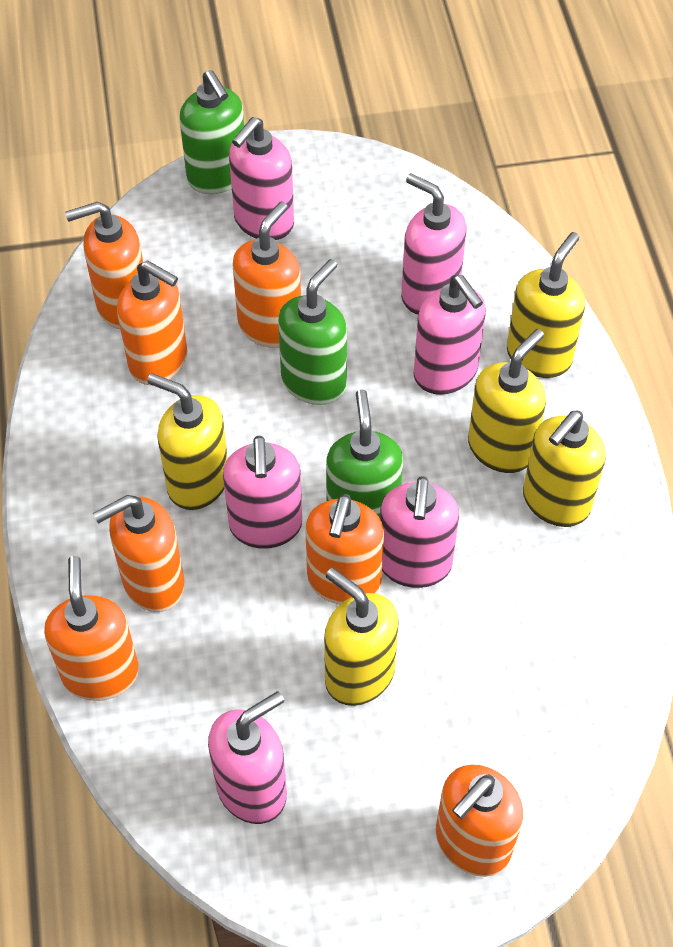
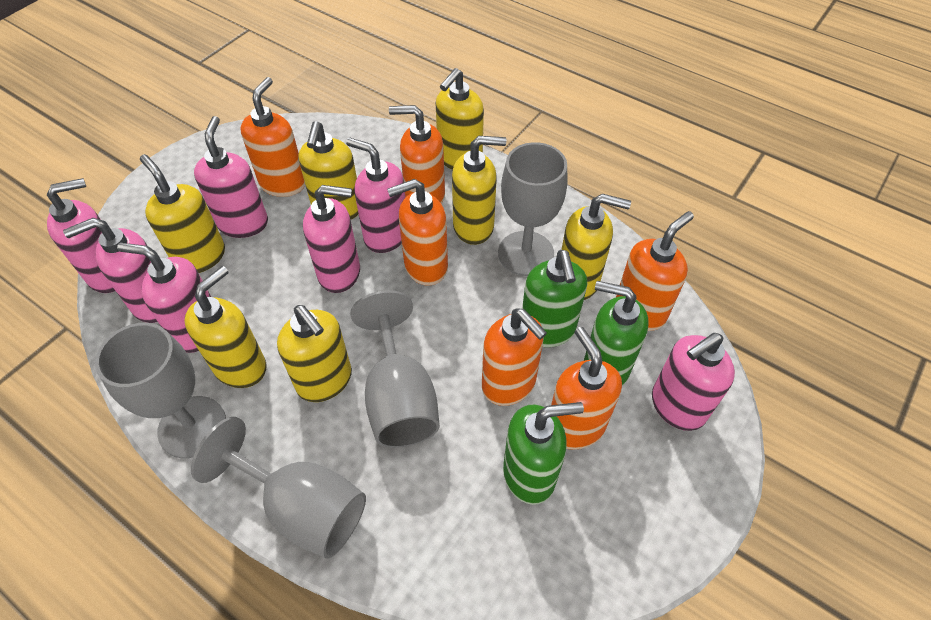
grey goblet: none = 0 -> [95,323,226,458] [191,417,366,559] [350,290,440,448] [498,142,568,276] = 4
orange soap dispenser: [44,556,139,701] [65,202,143,329] [93,495,185,612] [117,260,187,385] [232,201,301,348] [305,494,384,605] [436,765,523,877] = 7 -> [240,77,305,197] [387,179,448,286] [389,105,445,204] [482,309,547,406] [551,327,622,450] [616,211,694,331] = 6
pink soap dispenser: [208,691,287,824] [223,436,302,549] [229,117,294,240] [380,476,459,588] [401,173,466,314] [414,275,486,395] = 6 -> [47,178,115,293] [63,218,158,323] [117,243,211,353] [194,116,268,238] [303,185,360,293] [346,138,405,253] [652,333,735,431] = 7
yellow soap dispenser: [147,373,228,510] [324,568,399,706] [468,329,546,473] [507,232,585,378] [523,410,606,527] = 5 -> [140,154,225,273] [184,266,267,388] [277,305,352,402] [298,121,358,219] [436,68,484,170] [452,136,506,245] [561,194,631,300] = 7

